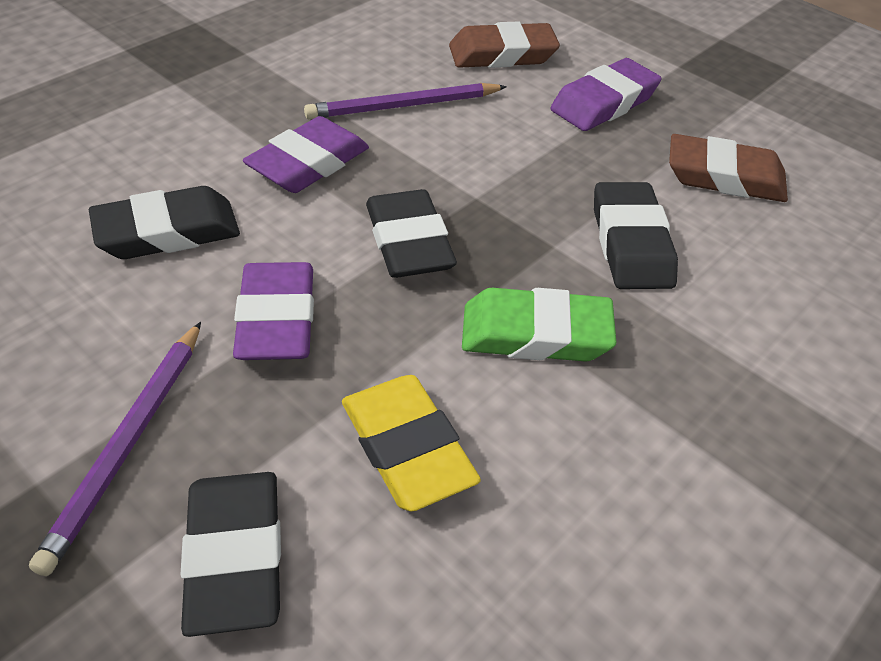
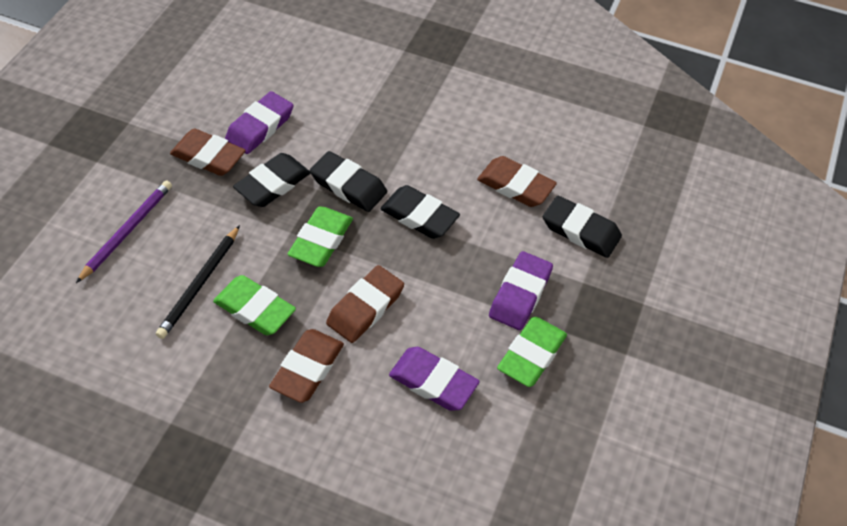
black pencil: none = 0 -> [156,225,240,339] = 1
brown eraser: [449,21,560,68] [669,134,788,202] = 2 -> [170,128,246,176] [269,329,344,403] [326,265,404,343] [477,156,557,207] = 4
green eraser: [462,288,616,362] = 1 -> [213,275,296,335] [288,206,353,267] [497,317,567,387] = 3
purple pencil: [29,322,201,576] [304,83,507,119] = 2 -> [76,180,172,283] = 1
yellow eraser: [342,375,481,512] = 1 -> none = 0

